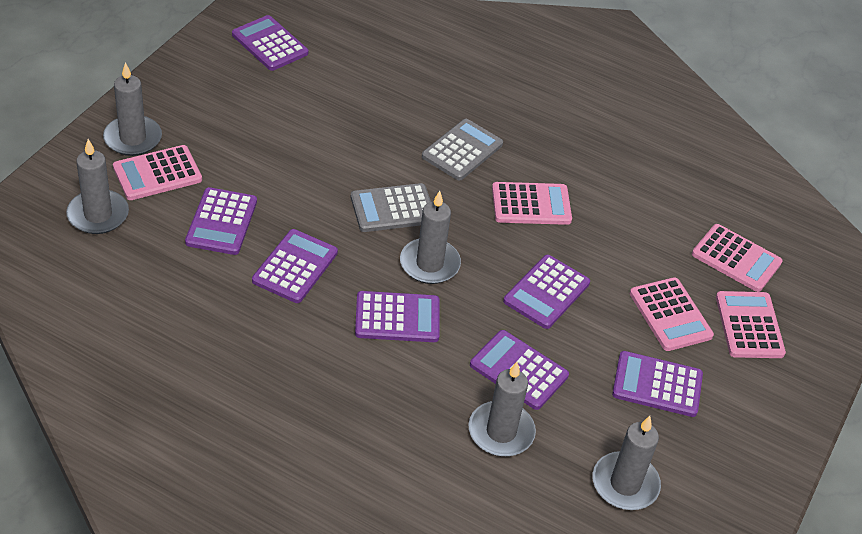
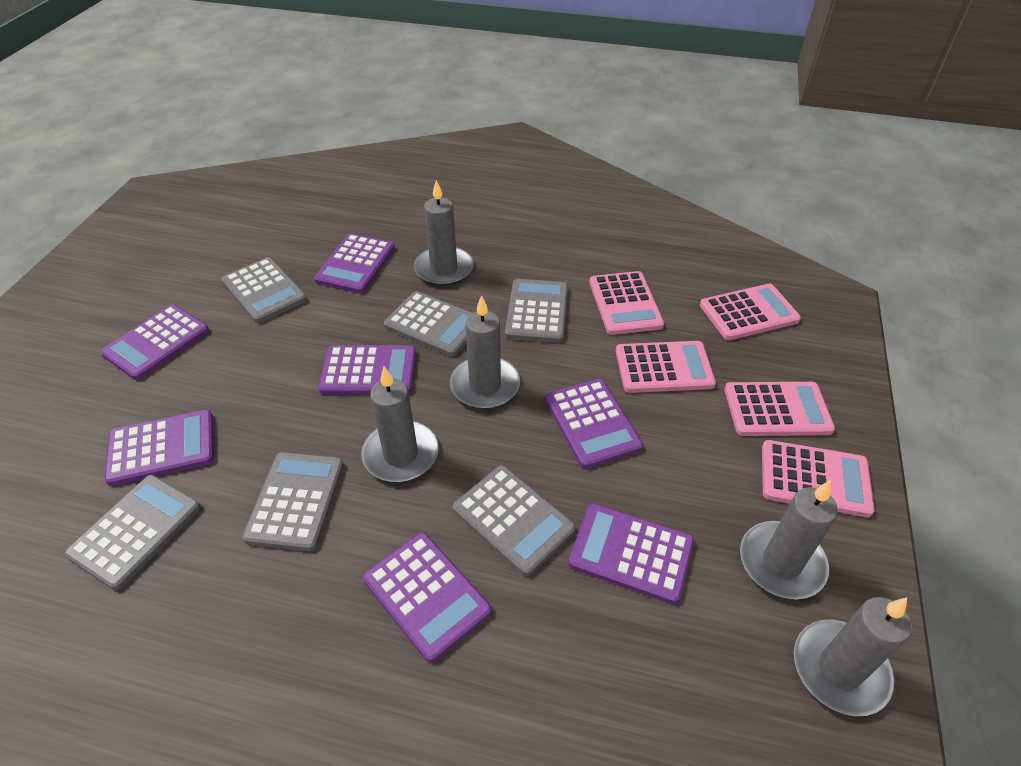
grey calculator: [351,183,431,232] [422,119,503,181] = 2 -> [65,475,201,590] [222,257,307,323] [242,452,344,551] [384,291,471,357] [453,465,576,576] [505,279,568,343] = 6

